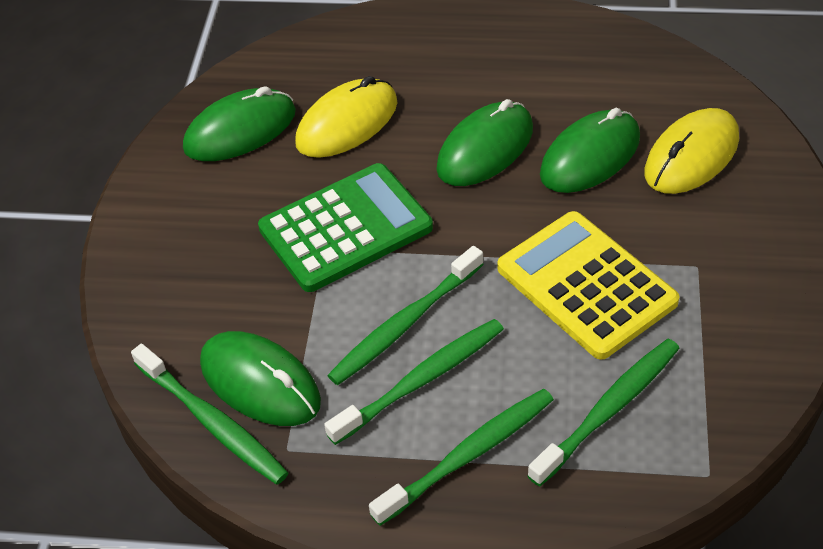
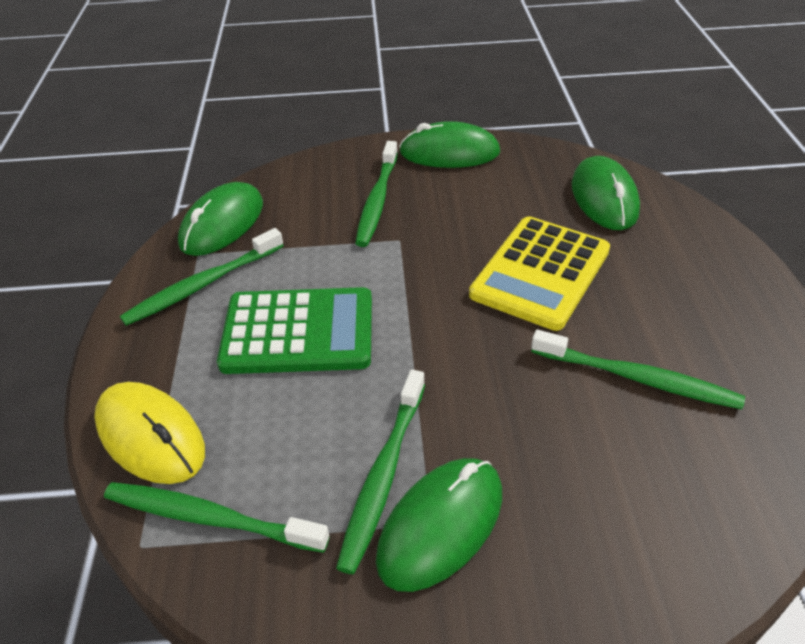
yellow mouse: [295,76,398,158] [645,108,739,194] = 2 -> [94,382,205,484] = 1

